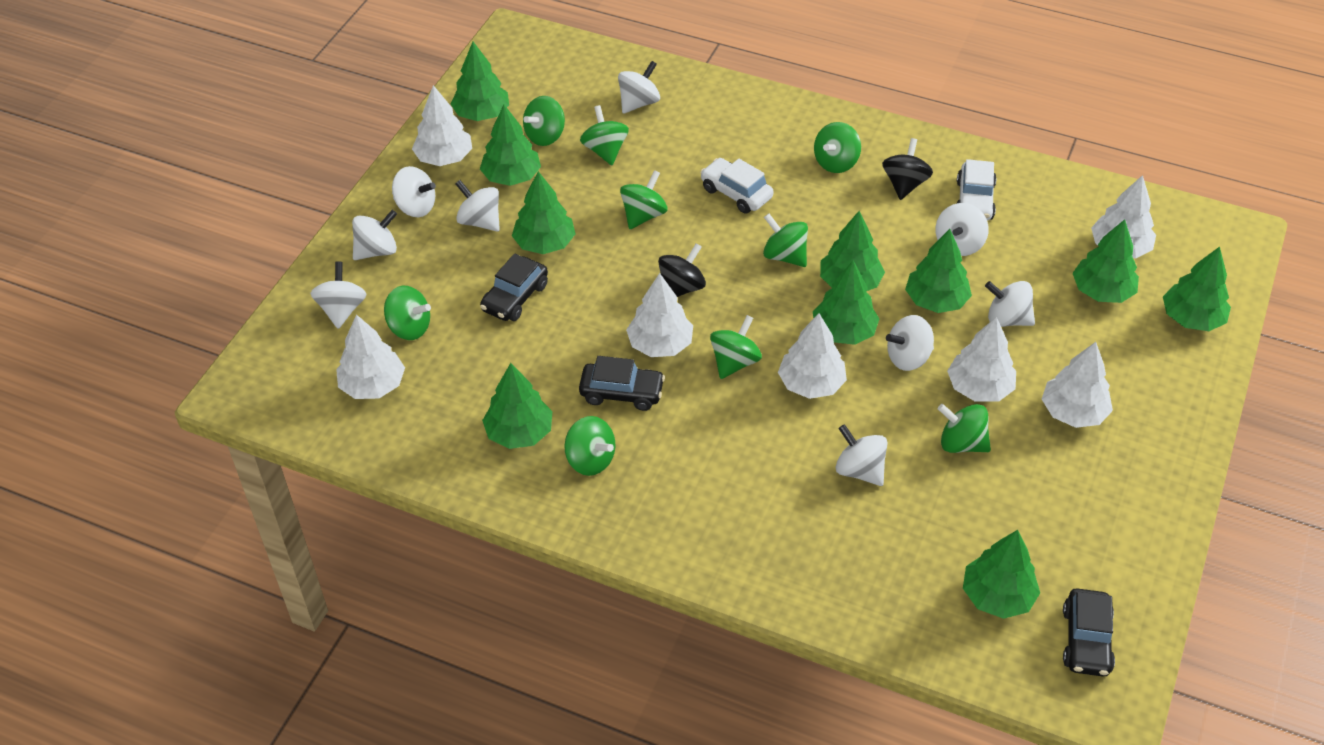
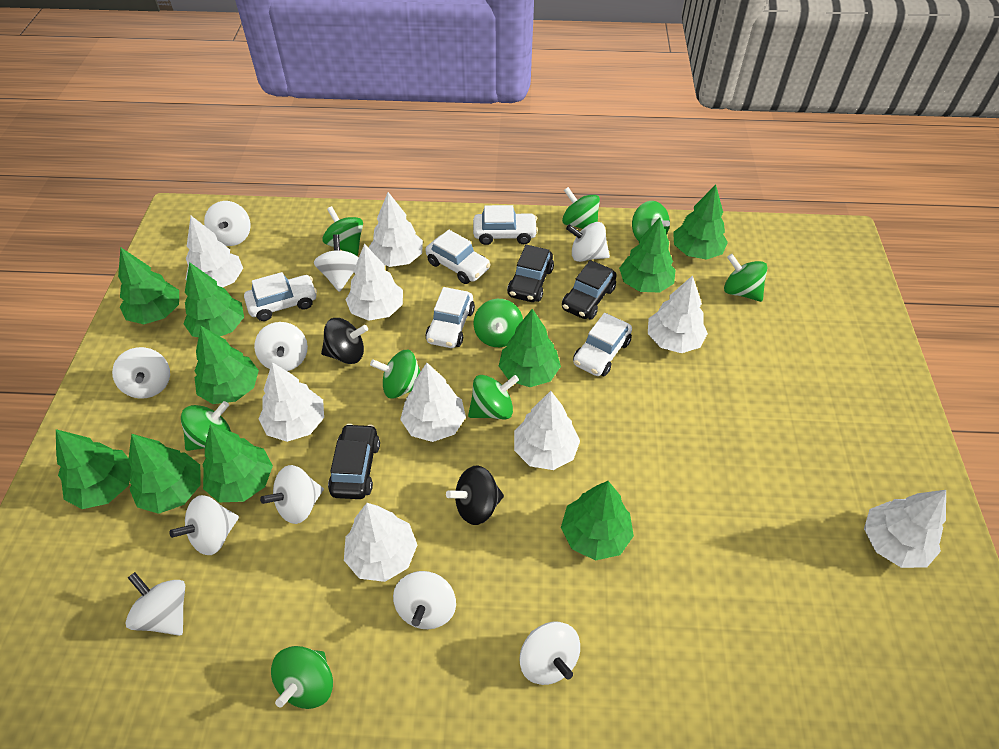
white car: [700,158,774,214] [957,159,997,221] = 2 -> [244,272,317,321] [425,230,491,284] [425,287,475,348] [473,205,538,245] [573,313,632,376] = 5
white spinning top: [310,262,367,329] [352,210,397,260] [392,166,436,217] [455,180,500,232] [618,61,660,114] [836,424,888,486] [886,315,934,371] [936,203,989,256] [985,281,1035,327] = 9 -> [112,347,170,399] [125,572,185,636] [169,495,239,555] [204,201,251,246] [254,322,308,371] [260,465,324,524] [314,234,359,292] [393,571,456,629] [520,622,580,685] [566,222,610,262] = 10
white tree: [336,315,405,399] [412,85,472,166] [626,273,693,357] [778,313,847,399] [947,317,1016,401] [1042,342,1113,428] [1091,175,1156,258] = 7 -> [185,216,243,288] [259,362,324,442] [344,503,417,582] [346,243,403,321] [368,192,423,267] [400,363,466,442] [514,391,580,470] [648,275,708,353] [864,490,946,568] = 9

